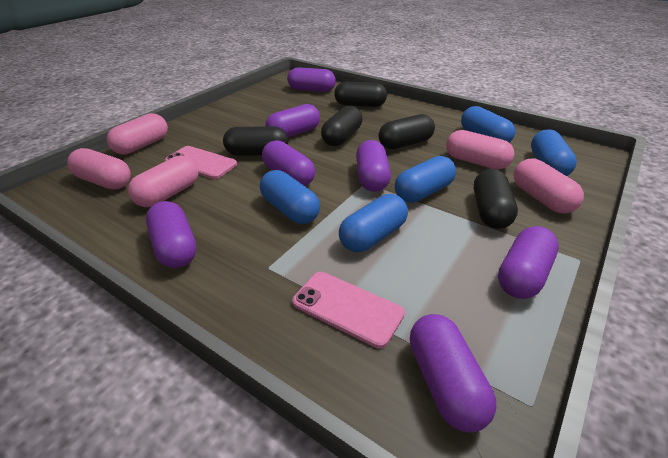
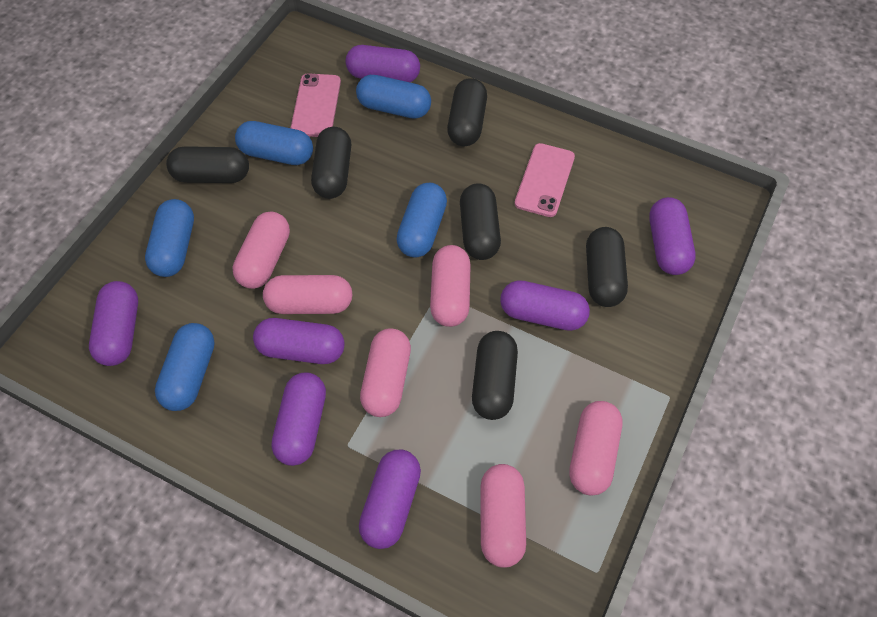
black capsule: [223,126,288,156] [321,106,363,146] [334,81,387,107] [379,114,435,149] [474,169,518,229] = 5 -> [166,146,249,183] [311,127,351,199] [447,78,487,146] [460,183,501,260] [472,331,518,420] [586,227,628,307] = 6
pink capsule: [67,148,131,190] [107,113,168,155] [128,156,199,207] [446,130,515,169] [514,159,584,214] = 5 -> [233,211,290,289] [263,275,352,314] [360,328,411,417] [430,245,471,327] [481,464,526,568] [569,401,622,496] = 6

